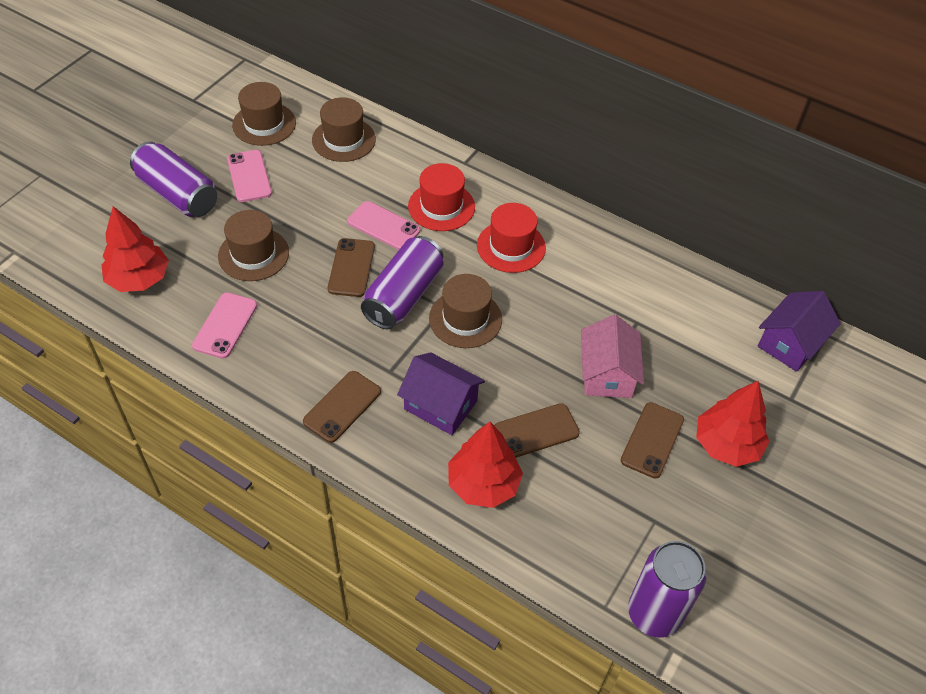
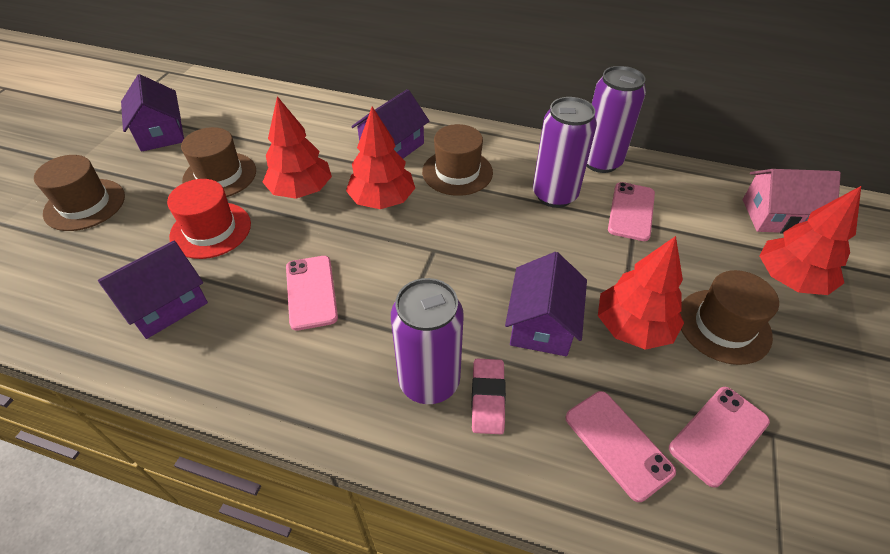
brown phone: [303,371,381,443] [328,238,375,297] [494,403,580,458] [621,402,684,478] = 4 -> none = 0
pink eraser: none = 0 -> [471,359,506,434] = 1
pink phone: [192,292,257,359] [227,150,272,202] [347,201,420,250] = 3 -> [286,256,338,331] [565,391,676,502] [608,182,655,241] [669,387,770,488] = 4
purple house: [397,352,485,435] [758,291,841,372] = 2 -> [98,241,208,339] [121,74,184,152] [351,89,429,159] [505,252,587,356] = 4
red hat: [408,163,475,231] [477,203,546,273] = 2 -> [167,179,251,259] = 1
red tree: [102,206,169,292] [448,422,523,508] [696,381,769,467] = 3 -> [263,96,332,199] [346,106,415,209] [598,236,684,350] [759,186,861,295] = 4

